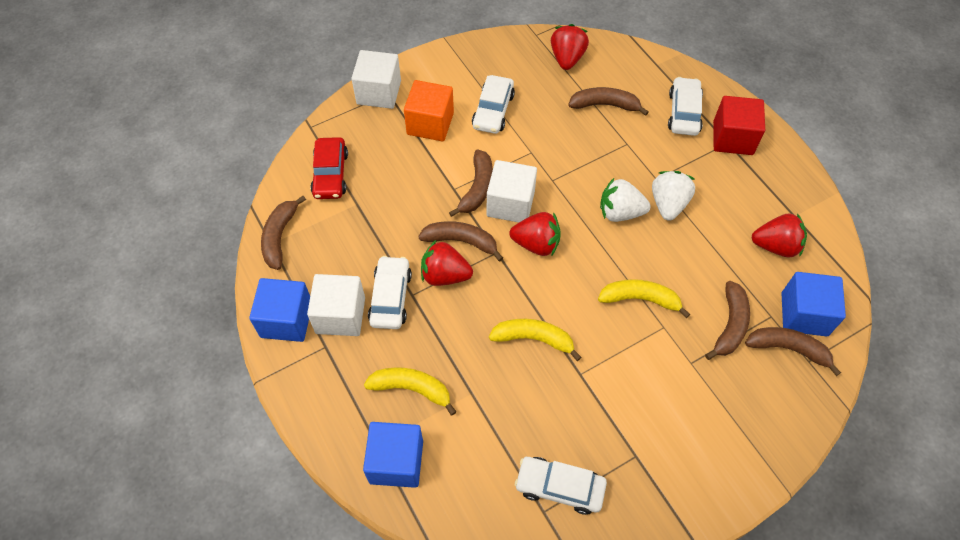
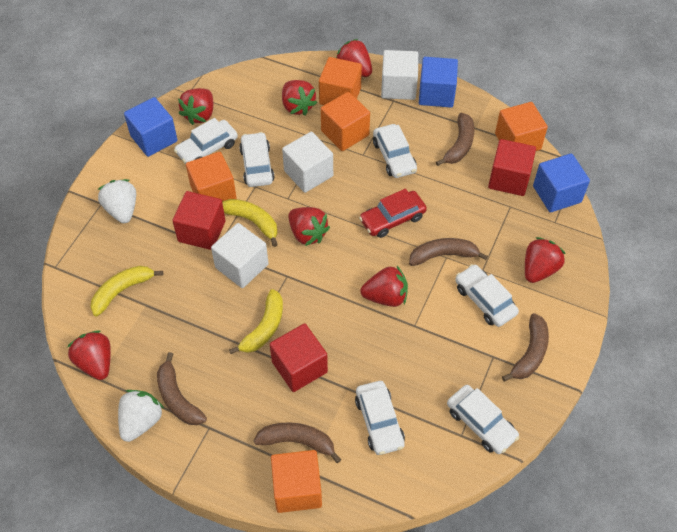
brown banana: [261,196,306,270] [418,221,503,262] [449,149,493,217] [568,87,649,116] [705,281,750,360] [745,327,841,376] = 6 -> [157,352,207,425] [254,422,341,463] [409,238,488,266] [436,113,475,166] [502,313,549,382] = 5
orange cube: [404,80,454,142] = 1 -> [186,152,237,202] [271,450,322,513] [319,57,362,105] [321,92,370,151] [495,102,548,151] = 5
red cube: [713,96,765,155] = 1 -> [172,191,226,250] [270,323,328,392] [488,139,536,196] = 3
red strawberry: [421,240,473,286] [509,212,561,256] [551,24,589,70] [751,213,807,257] = 4 -> [67,330,111,380] [178,88,213,125] [282,80,317,115] [288,207,330,246] [336,39,372,77] [360,266,408,307] [525,237,565,283] = 7
white car: [368,256,412,329] [472,75,515,134] [515,457,607,515] [668,77,703,136] = 4 -> [174,118,238,164] [239,132,275,187] [355,381,405,455] [373,124,417,178] [447,385,519,454] [455,264,519,327] = 6

